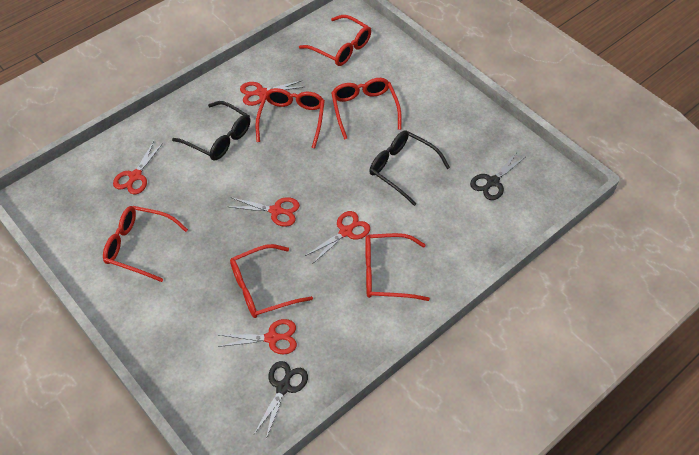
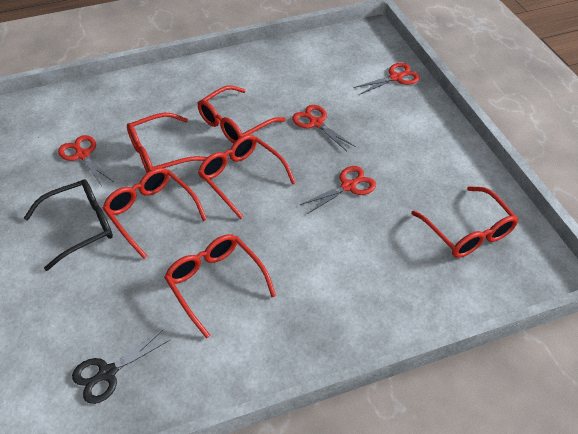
black glasses: [172,101,250,161] [369,130,450,206] = 2 -> [24,179,113,271] = 1
black scissors: [254,361,308,438] [470,152,525,200] = 2 -> [72,330,170,404] = 1
red scissors: [113,141,163,194] [218,319,297,355] [230,197,300,227] [240,80,303,106] [305,211,370,263] = 5 -> [58,135,113,186] [292,105,356,151] [300,166,376,213] [353,63,420,95] = 4

